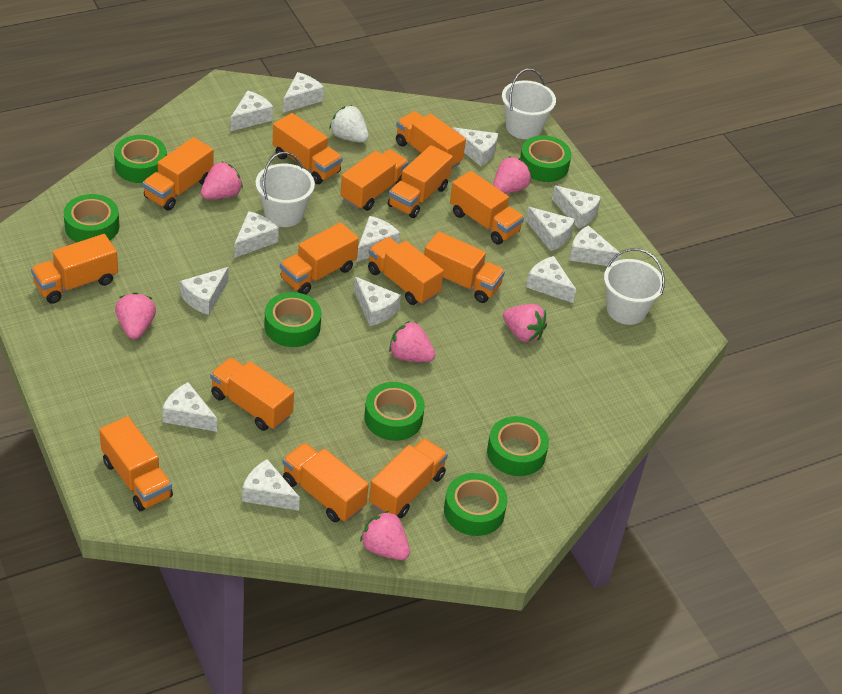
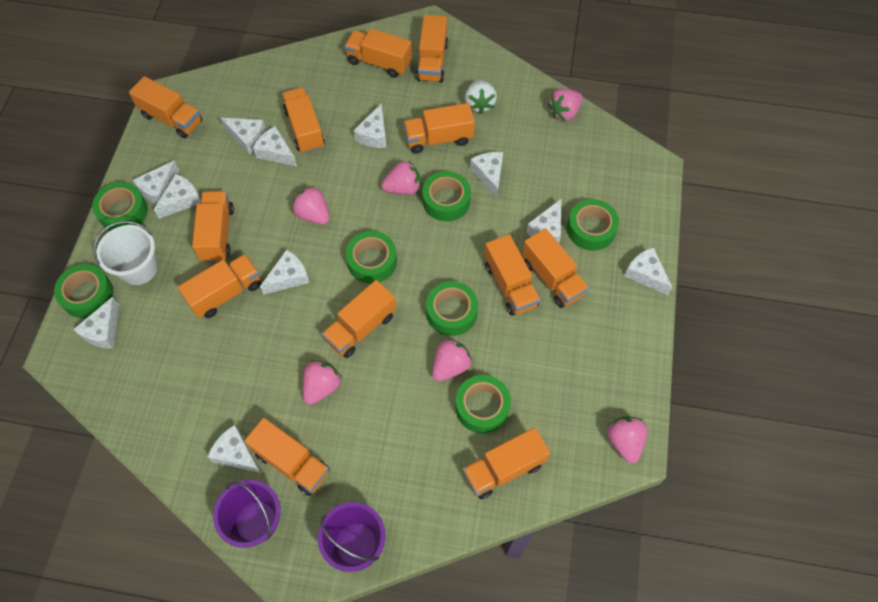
orange truck: [31,234,118,304] [99,416,173,511] [143,137,214,211] [210,358,294,431] [273,113,343,184] [280,222,359,295] [283,443,369,522] [340,149,409,211] [368,237,444,305] [369,438,448,518] [388,145,453,218] [396,111,466,169] [424,231,505,303] [450,171,524,245] = 14 -> [129,76,202,138] [178,254,261,318] [192,191,234,262] [244,418,330,496] [282,87,325,153] [322,280,396,358] [344,29,412,78] [404,103,475,154] [416,15,448,83] [463,428,550,500] [484,234,540,316] [522,228,589,308] = 12
purple bucket: none = 0 -> [213,480,281,548] [318,502,385,572] = 2
white bucket: [256,152,315,227] [502,69,556,139] [604,248,665,325] = 3 -> [93,221,157,285] = 1
white cheese: [162,382,217,432] [180,267,229,315] [230,90,273,131] [234,211,279,258] [242,459,300,511] [283,72,324,113] [354,277,401,326] [356,216,400,262] [452,127,498,166] [526,207,575,251] [526,256,576,303] [552,186,601,229] [569,226,621,266] = 13 -> [73,297,119,349] [133,161,179,205] [154,174,201,219] [207,425,261,473] [220,118,266,154] [253,126,297,167] [260,249,310,294] [354,103,387,148] [470,152,503,198] [526,199,561,243] [624,247,673,296] = 11

